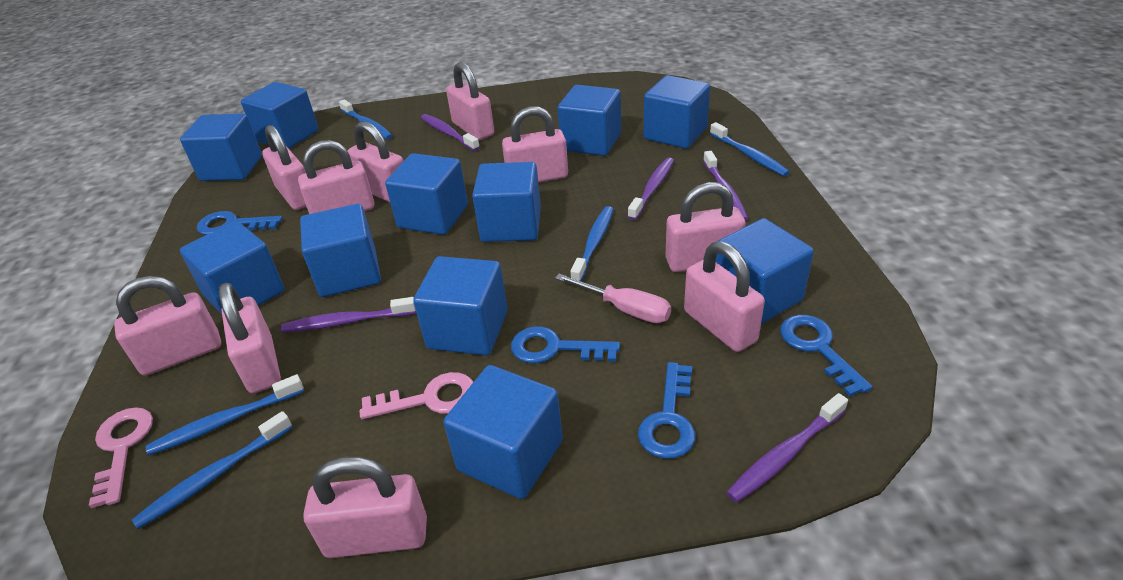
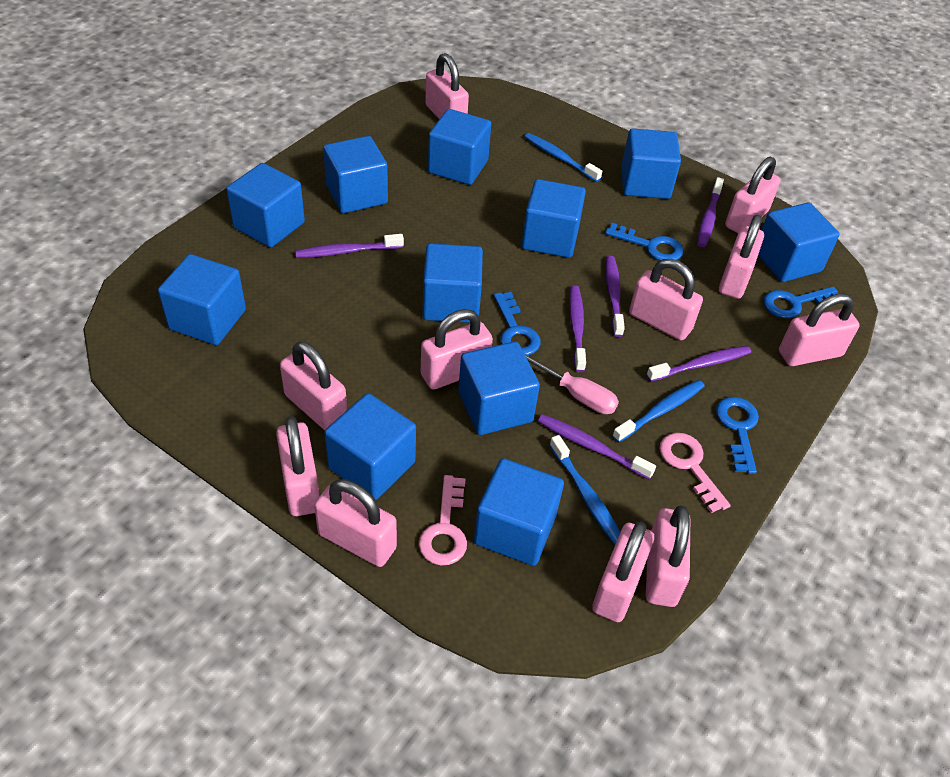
blue toothbrush: [132,411,293,529] [145,374,304,455] [339,100,393,139] [570,206,613,281] [710,122,790,176] = 5 -> [525,133,602,182] [549,435,620,545] [612,380,704,443] = 3
pink padlock: [114,276,221,376] [219,283,281,393] [262,125,306,210] [298,140,374,214] [303,457,427,558] [347,121,404,202] [446,62,494,140] [502,106,568,182] [665,182,746,272] [684,241,765,352] = 10 -> [276,416,320,516] [280,341,347,430] [314,479,397,567] [421,309,493,390] [425,53,469,119] [592,521,654,622] [629,259,703,340] [646,506,690,607] [719,214,764,299] [725,157,781,233] [779,294,860,366] = 11
purple toothbrush: [281,297,416,333] [421,114,480,151] [628,158,674,220] [703,151,748,221] [726,393,848,503] = 5 -> [295,234,404,258] [538,414,656,479] [569,286,586,372] [605,256,625,337] [647,346,751,382] [697,177,724,247] = 6

